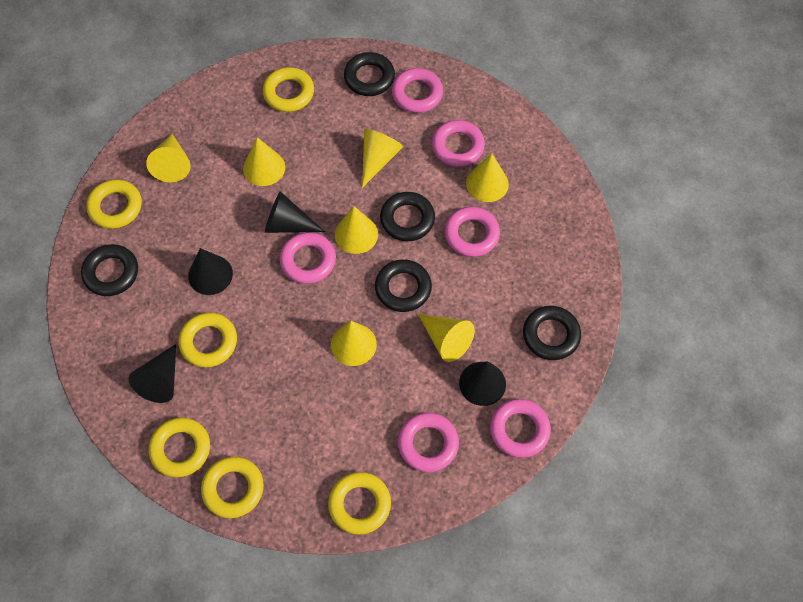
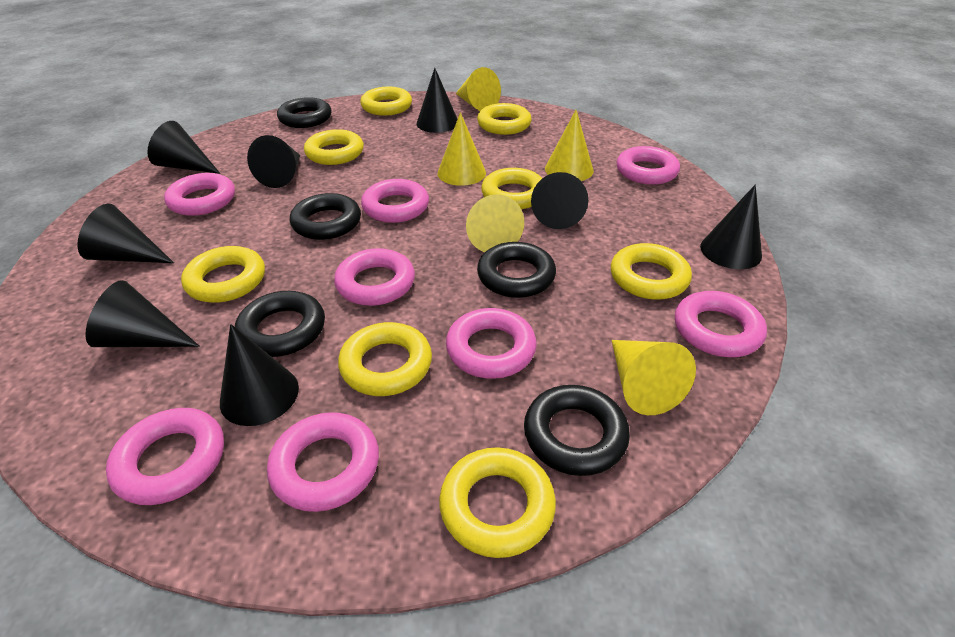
black cone: [129,344,176,403] [188,248,233,295] [265,191,325,233] [459,362,506,406] = 4 -> [77,203,174,263] [85,280,200,347] [147,121,221,174] [220,324,299,426] [247,135,300,188] [416,68,457,133] [531,172,588,229] [700,184,762,269] = 8
pink ring: [280,232,336,284] [392,68,443,113] [398,412,459,472] [432,120,485,167] [445,207,500,257] [490,399,551,458] = 6 -> [106,408,224,505] [164,173,235,216] [267,412,379,512] [334,248,415,306] [361,179,429,223] [446,308,537,379] [617,146,680,185] [675,291,767,357] = 8
yellow cone: [146,134,191,182] [243,137,285,186] [331,321,377,366] [335,206,378,254] [362,129,403,188] [418,314,475,362] [466,154,509,202] = 7 -> [438,112,486,186] [456,67,501,111] [466,194,524,252] [545,109,594,181] [612,340,696,415] = 5
yellow ring: [86,180,142,229] [149,418,210,477] [178,312,237,367] [201,457,264,518] [263,67,314,112] [328,472,391,535] = 6 -> [181,246,265,303] [304,129,364,165] [338,322,432,396] [360,87,412,116] [439,447,556,558] [477,103,532,135] [481,168,542,209] [611,243,692,300] = 8

